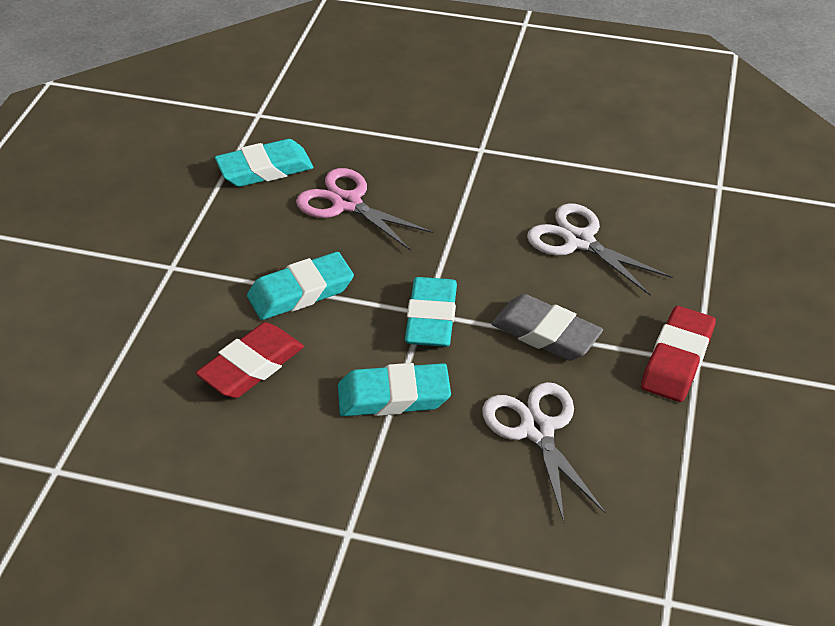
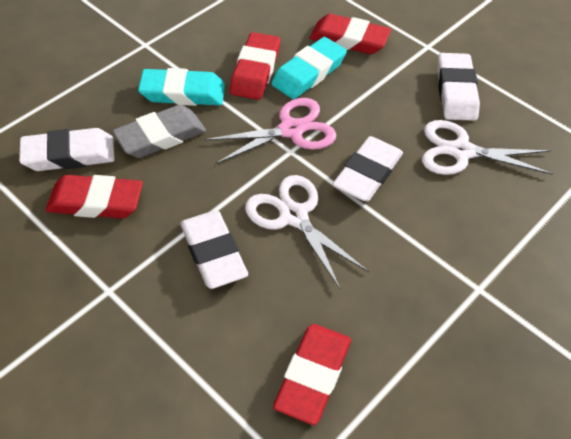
red eraser: [196,322,304,398] [641,306,716,402] = 2 -> [46,175,143,219] [230,32,280,100] [273,324,351,425] [309,14,391,54] = 4
turquoise eraser: [215,139,313,187] [247,252,354,320] [338,363,451,416] [405,277,457,347] = 4 -> [138,68,225,106] [271,37,347,99] = 2
white eraser: none = 0 -> [19,128,115,171] [180,211,248,289] [333,136,403,202] [437,53,480,121] = 4

